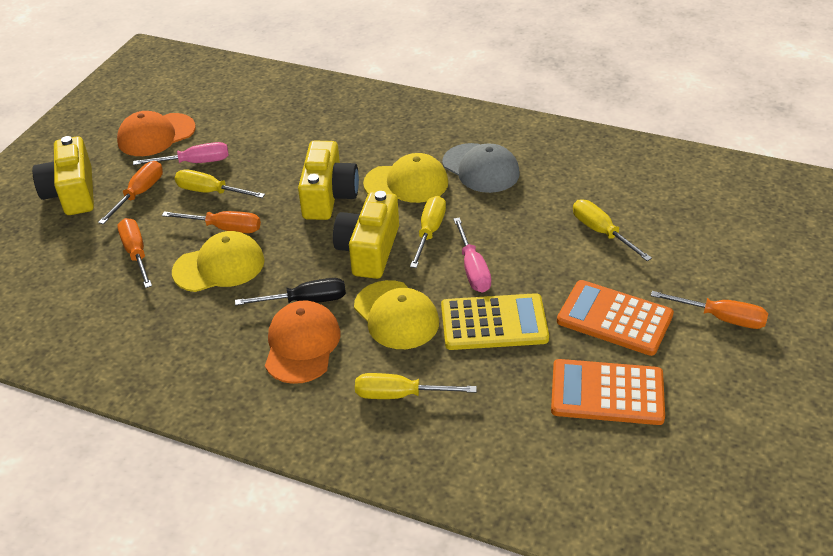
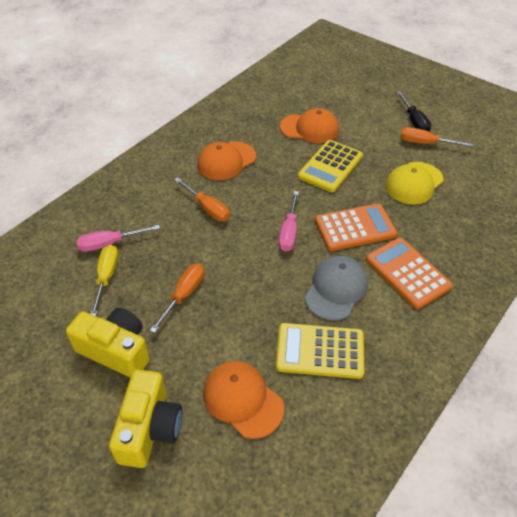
orange cap: [117,111,196,156] [265,300,341,384] = 2 -> [197,141,256,180] [203,361,284,439] [280,108,339,143] = 3
orange screwdriver: [98,161,163,224] [117,218,152,288] [162,211,261,233] [651,291,768,329] = 4 -> [150,264,204,333] [174,178,230,221] [401,127,473,147] = 3
yellow calculator: [441,293,549,350] = 1 -> [276,323,364,379] [298,140,363,193] = 2
yellow camera: [32,136,94,215] [298,141,359,220] [333,191,399,279] = 3 -> [66,308,150,378] [109,369,182,468] = 2
yellow cap: [172,231,265,292] [354,280,439,349] [363,153,448,203] = 3 -> [385,162,444,205] = 1
yellow screwdriver: [175,170,265,198] [355,373,477,399] [410,196,446,268] [573,199,652,261] = 4 -> [91,245,118,316] = 1

